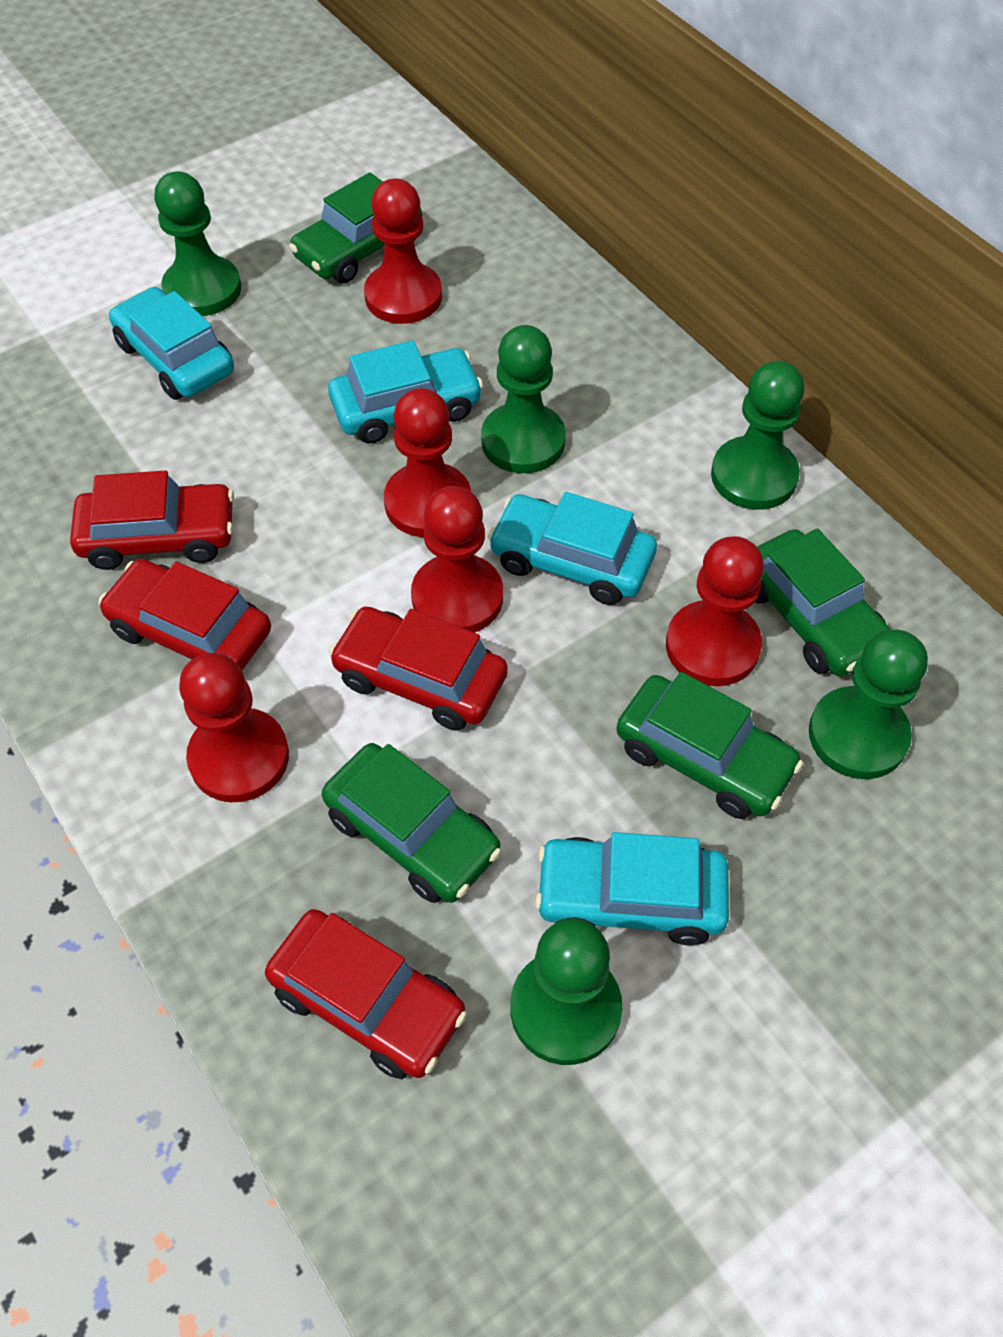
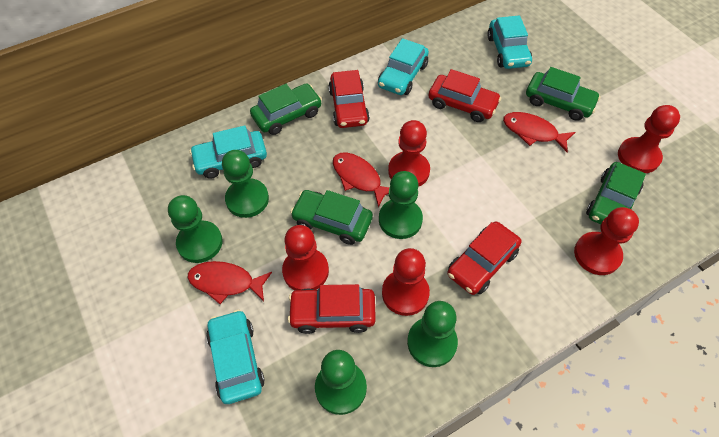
red fish: none = 0 -> [188,261,272,304] [333,152,390,208] [503,112,575,152] = 3

